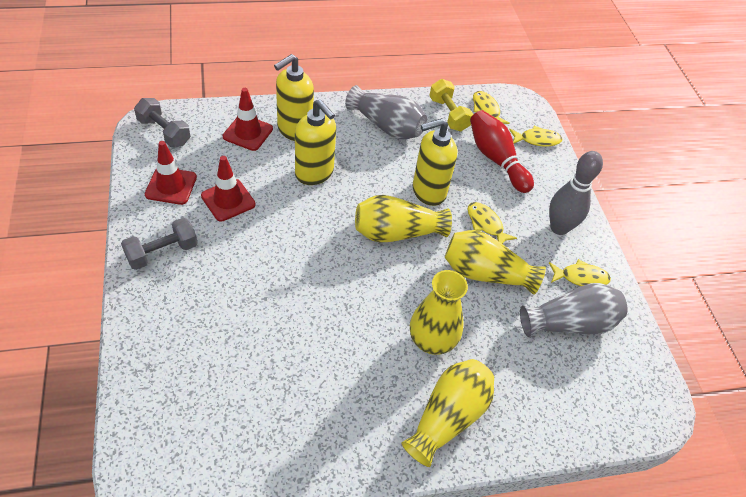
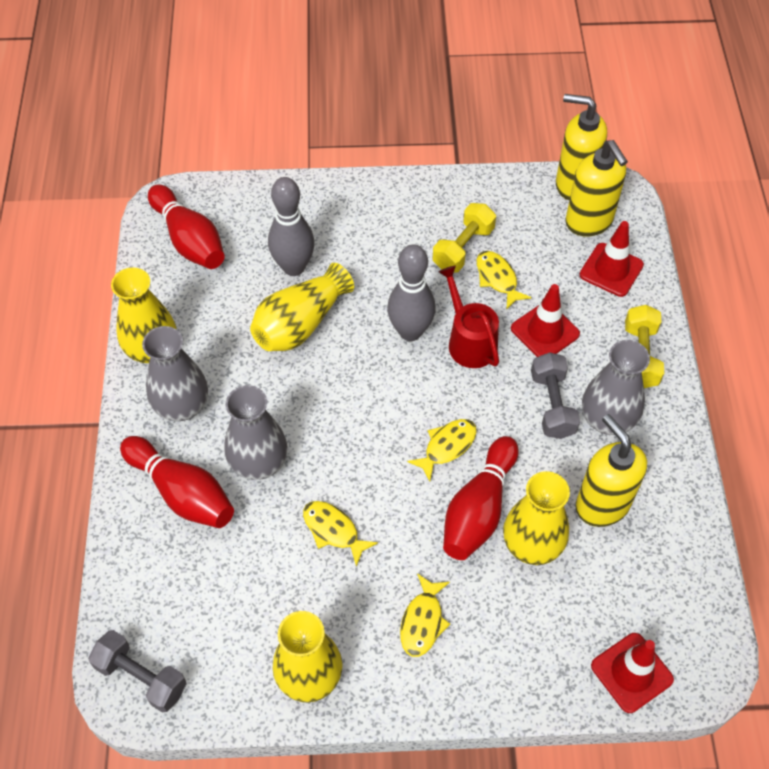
grey bowling pin: [549,151,603,235] = 1 -> [268,177,314,276] [387,244,435,341] = 2
grey vase: [345,85,427,140] [520,283,628,337] = 2 -> [142,326,208,421] [224,385,287,480] [582,340,650,435] = 3
red bowling pin: [470,110,534,193] = 1 -> [120,436,234,528] [148,185,225,269] [443,436,519,560] = 3
red watering can: none = 0 -> [438,265,499,368] = 1
yellow dumbbell: [429,79,473,131] = 1 -> [433,203,496,273] [625,305,664,388] = 2

